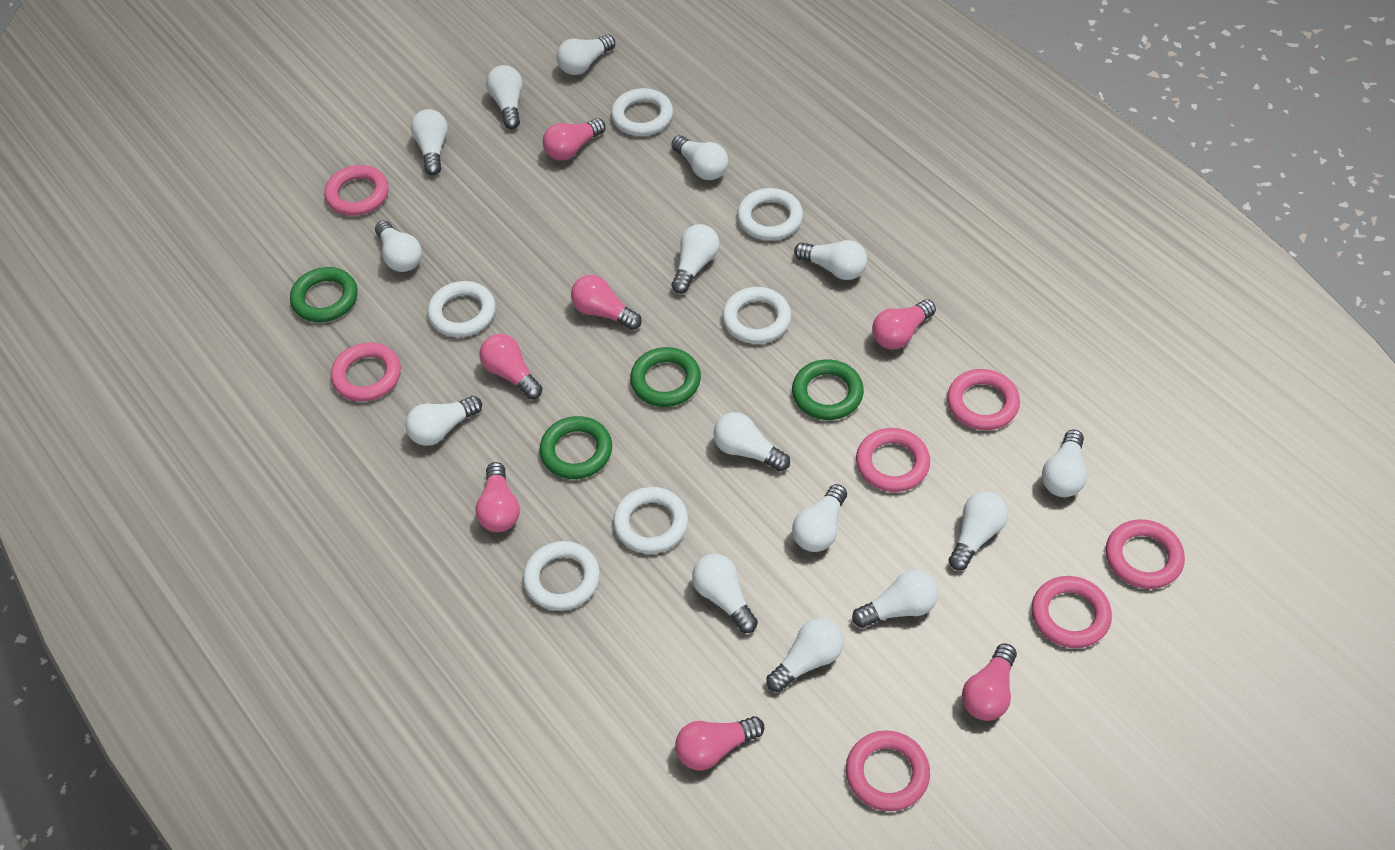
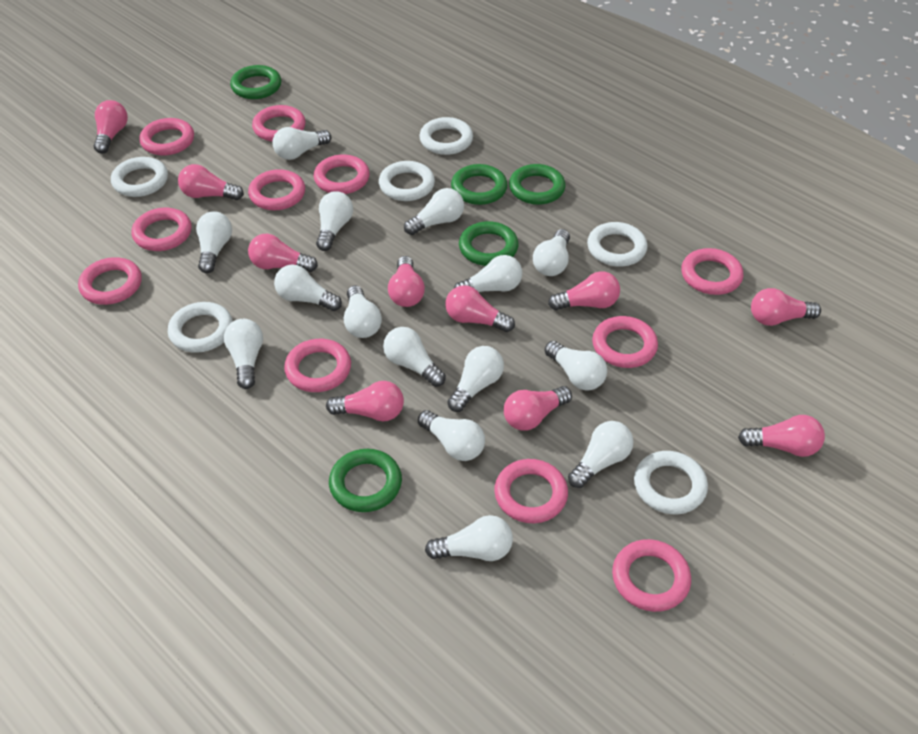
green ring: [290,267,358,322] [540,416,612,479] [630,347,701,407] [792,359,864,420] = 4 -> [230,65,281,99] [329,449,402,512] [451,164,507,205] [459,221,519,266] [509,164,565,205] = 5
pink light bulb: [475,462,520,532] [479,334,543,399] [543,118,605,161] [571,275,642,330] [675,716,765,770] [872,299,936,350] [962,643,1017,721] = 7 -> [94,100,128,154] [178,164,244,200] [248,234,318,272] [326,381,404,422] [388,256,425,307] [445,285,515,332] [504,386,572,431] [548,271,620,310] [738,415,825,457] [751,288,821,326] = 10
pink ring: [324,165,389,216] [331,342,401,402] [846,730,930,811] [856,428,930,492] [947,369,1020,430] [1031,576,1112,648] [1106,519,1185,589] = 7 -> [78,257,142,305] [132,208,191,251] [139,118,194,155] [248,169,305,210] [252,105,305,142] [284,339,351,392] [314,154,370,194] [494,459,568,523] [592,316,658,368] [612,539,691,612] [681,248,744,295] = 11

